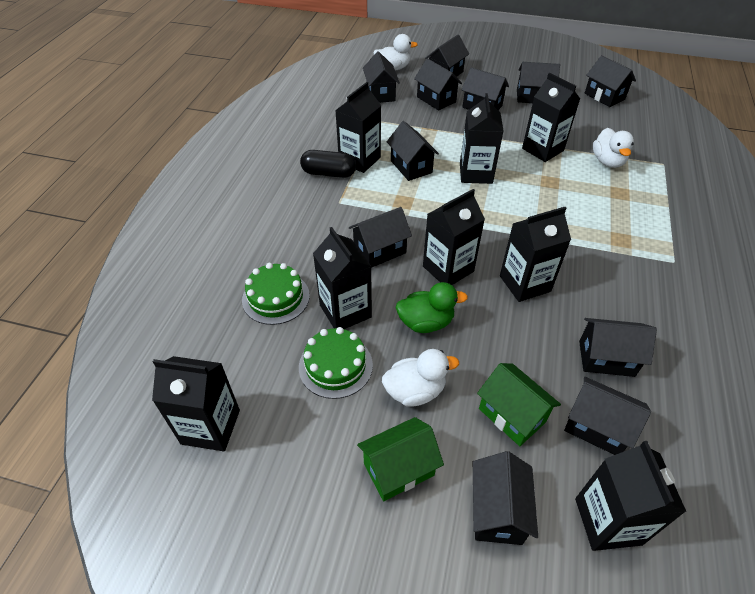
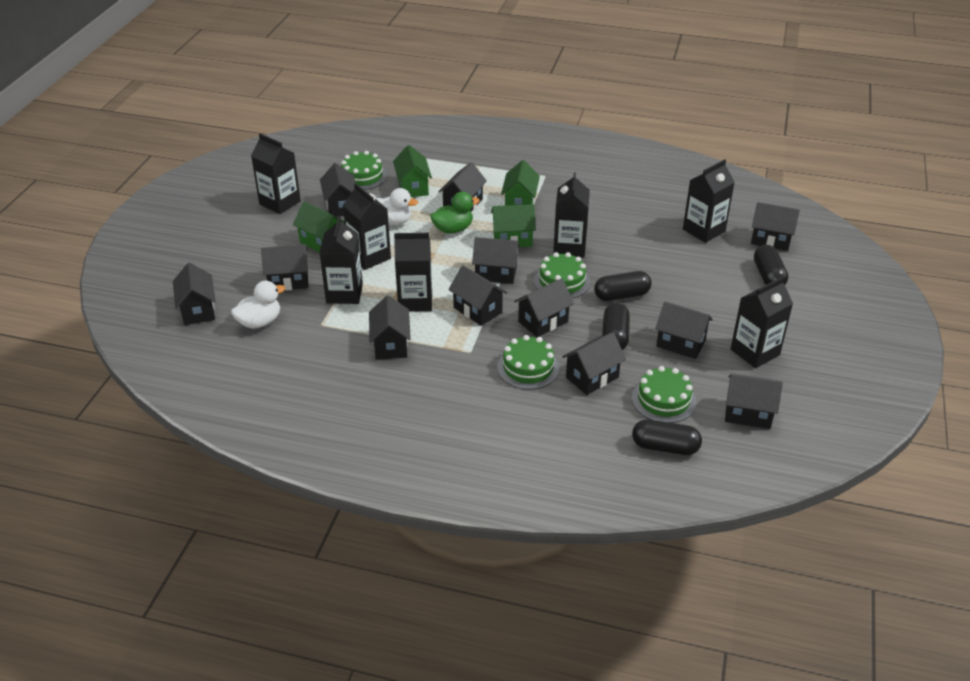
black capsule: [300,150,356,178] = 1 -> [594,271,652,301] [602,303,630,350] [632,420,702,455] [754,245,788,285] = 4
black carton: [152,356,240,451] [313,227,372,329] [335,82,381,173] [423,189,485,285] [460,93,504,184] [500,207,571,302] [522,73,580,162] [575,441,687,551] = 8 -> [251,133,301,214] [320,216,363,304] [343,183,391,270] [394,233,432,312] [553,172,590,257] [683,159,735,243] [731,277,793,368] = 7
black house: [349,207,412,268] [363,51,400,103] [387,121,439,181] [414,58,462,111] [425,35,469,77] [462,67,509,110] [473,451,538,545] [517,62,560,103] [564,377,651,455] [579,318,657,377] [585,55,636,107] = 11 -> [173,263,215,325] [261,244,308,291] [320,163,355,217] [369,295,411,360] [438,162,487,211] [448,266,507,326] [472,237,520,284] [514,278,574,337] [562,332,626,395] [655,302,713,359] [725,374,783,429] [751,202,800,251] = 12
green cake: [242,263,310,325] [299,327,373,399] = 2 -> [341,151,387,190] [497,335,559,390] [534,252,590,299] [632,366,696,423] = 4
green house: [357,417,444,501] [477,363,561,446] = 2 -> [293,202,345,252] [393,145,432,197] [491,204,536,247] [501,160,540,206] = 4
white duck: [373,34,418,71] [382,349,459,406] [592,128,634,168] = 3 -> [231,281,285,329] [376,188,418,225] = 2

